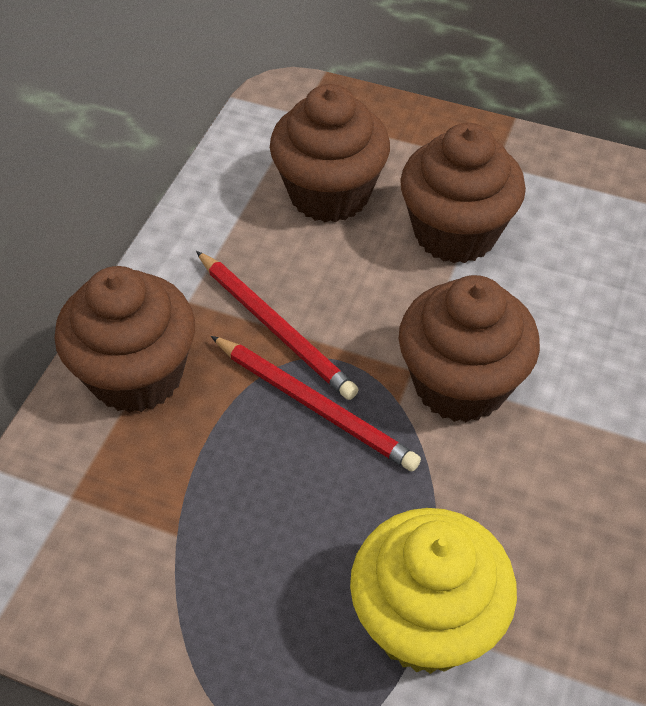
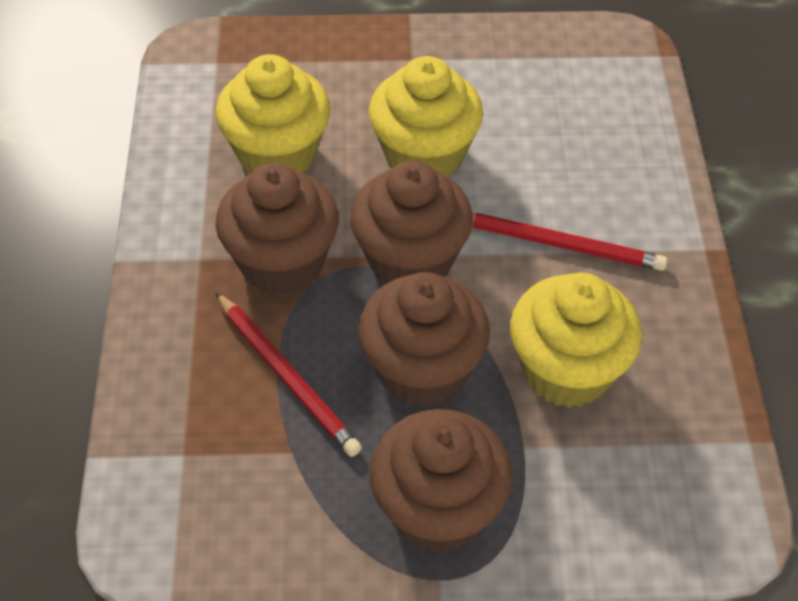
yellow cupcake: [350,508,517,674] = 1 -> [216,54,331,174] [369,56,483,177] [510,273,642,408] = 3

